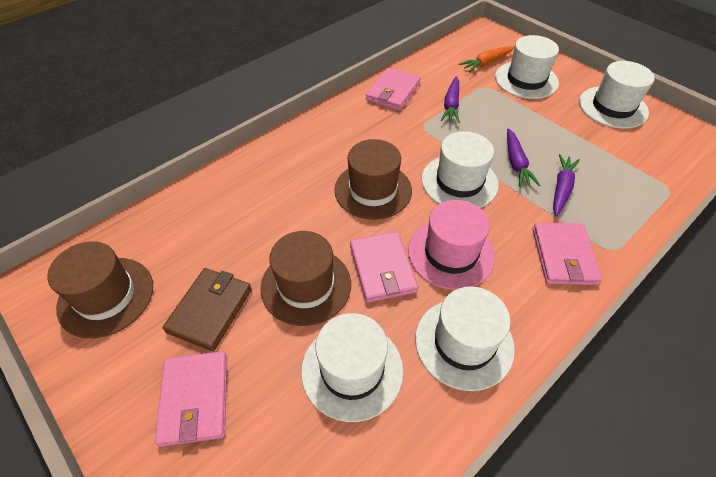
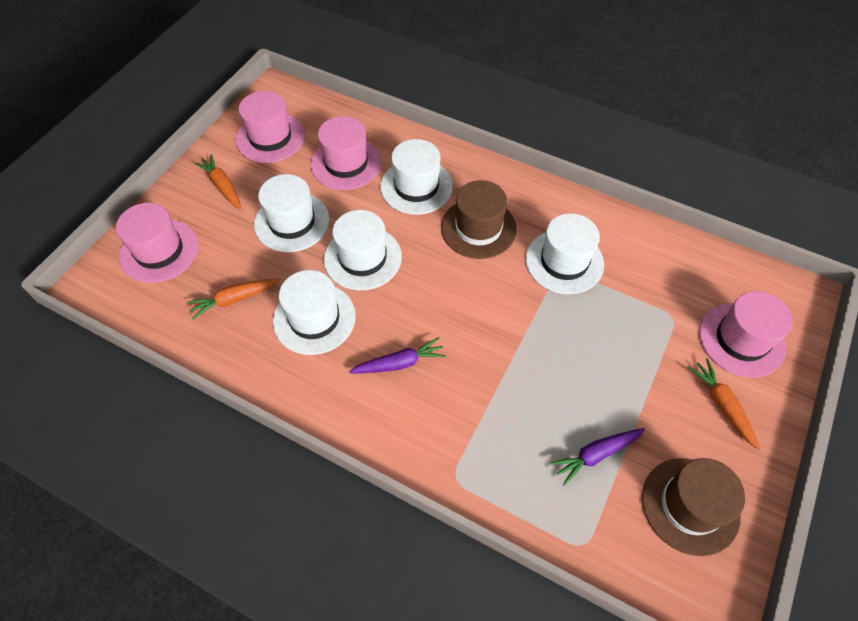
brown hat: [47,241,153,338] [260,231,351,326] [334,139,412,220] = 3 -> [441,180,517,259] [642,458,745,556] = 2
brown wallet: [162,268,252,351] = 1 -> none = 0
orange carrot: [459,46,515,72] = 1 -> [187,279,279,319] [194,154,242,209] [688,359,760,450] = 3
pink hat: [408,200,495,290] = 1 -> [116,203,198,283] [236,91,305,163] [311,116,382,190] [699,291,793,378] = 4
pink wallet: [155,351,227,447] [350,231,418,303] [366,68,421,111] [532,223,602,285] = 4 -> none = 0
purple carrot: [441,77,460,123] [507,128,540,187] [553,154,580,216] = 3 -> [349,337,446,373] [550,428,645,486] = 2

